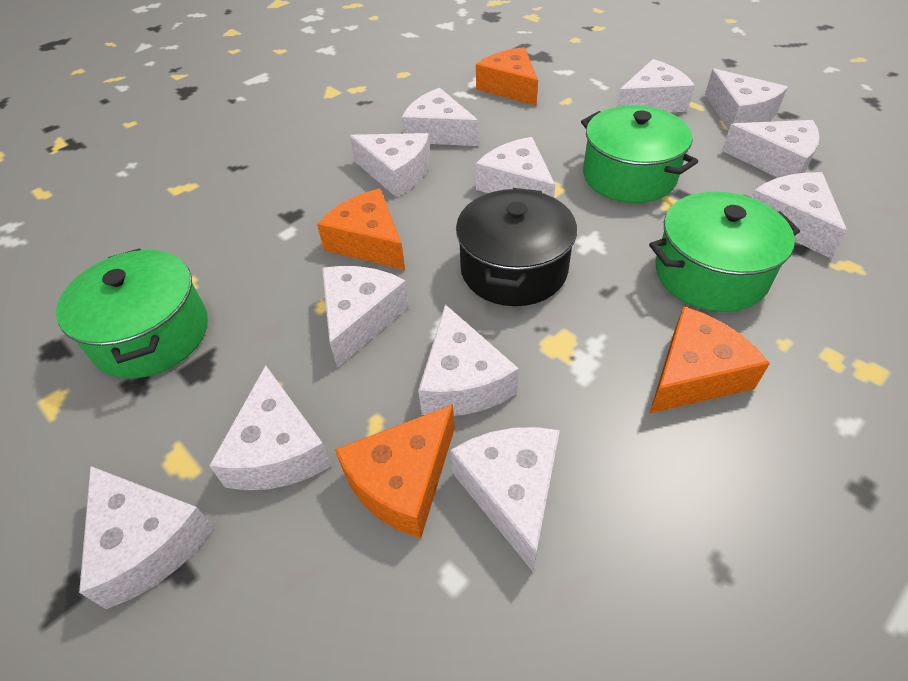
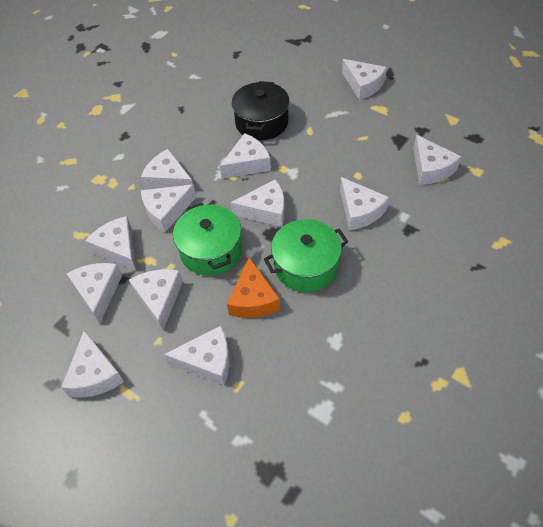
green pot: [56,248,208,379] [581,105,698,203] [649,192,800,312] = 3 -> [173,203,242,276] [264,219,348,292] = 2
orange cheese: [317,189,405,270] [335,404,455,538] [476,47,538,106] [649,306,770,414] = 4 -> [227,257,280,318] = 1

